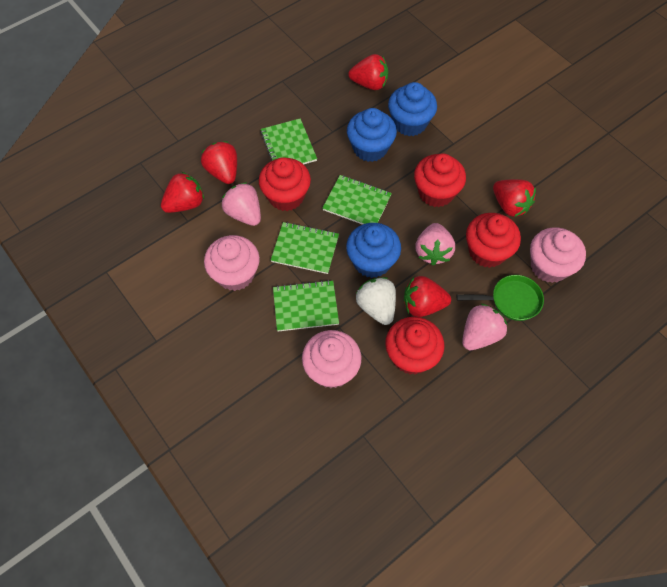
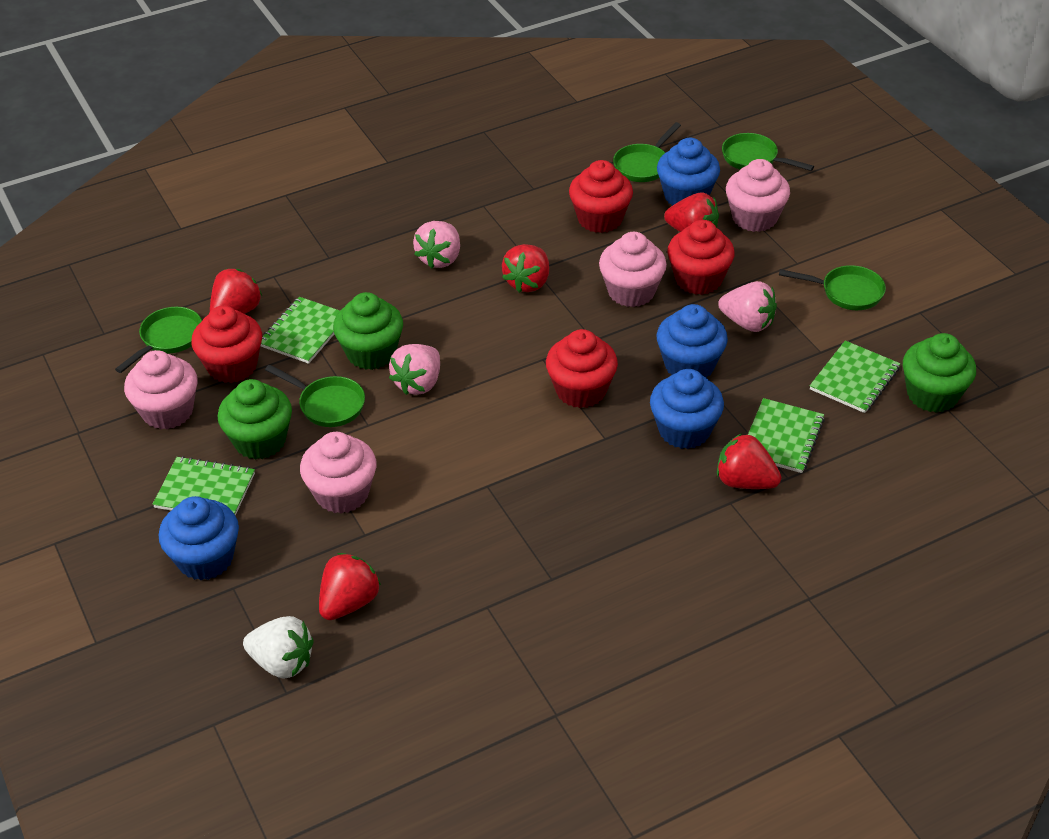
blue cupcake: [346,223,401,278] [347,108,397,162] [388,82,437,136] = 3 -> [159,496,239,580] [650,369,724,449] [657,138,720,206] [657,304,728,378] = 4
green cupcake: none = 0 -> [217,379,292,460] [333,292,403,370] [903,333,976,413] = 3
green pan: [456,275,544,321] = 1 -> [115,307,202,373] [265,365,365,427] [613,122,681,182] [722,133,814,171] [779,265,886,310] = 5
pink cupcake: [204,235,260,291] [302,330,362,388] [530,227,586,283] = 3 -> [124,350,197,429] [300,432,376,514] [599,232,667,307] [726,159,790,232] = 4

